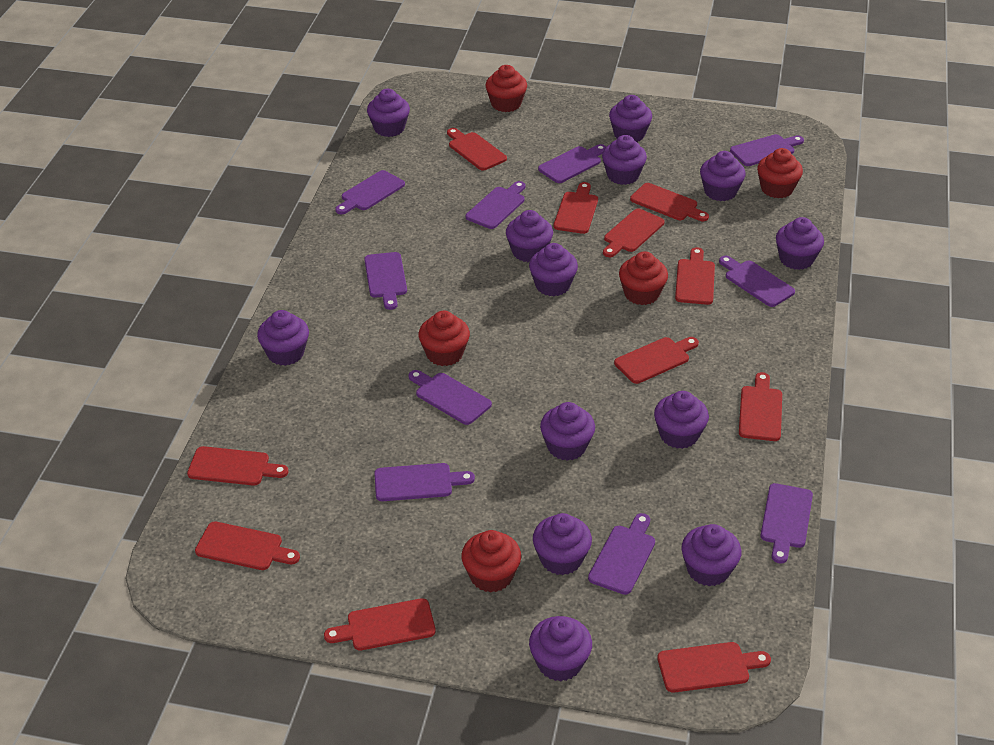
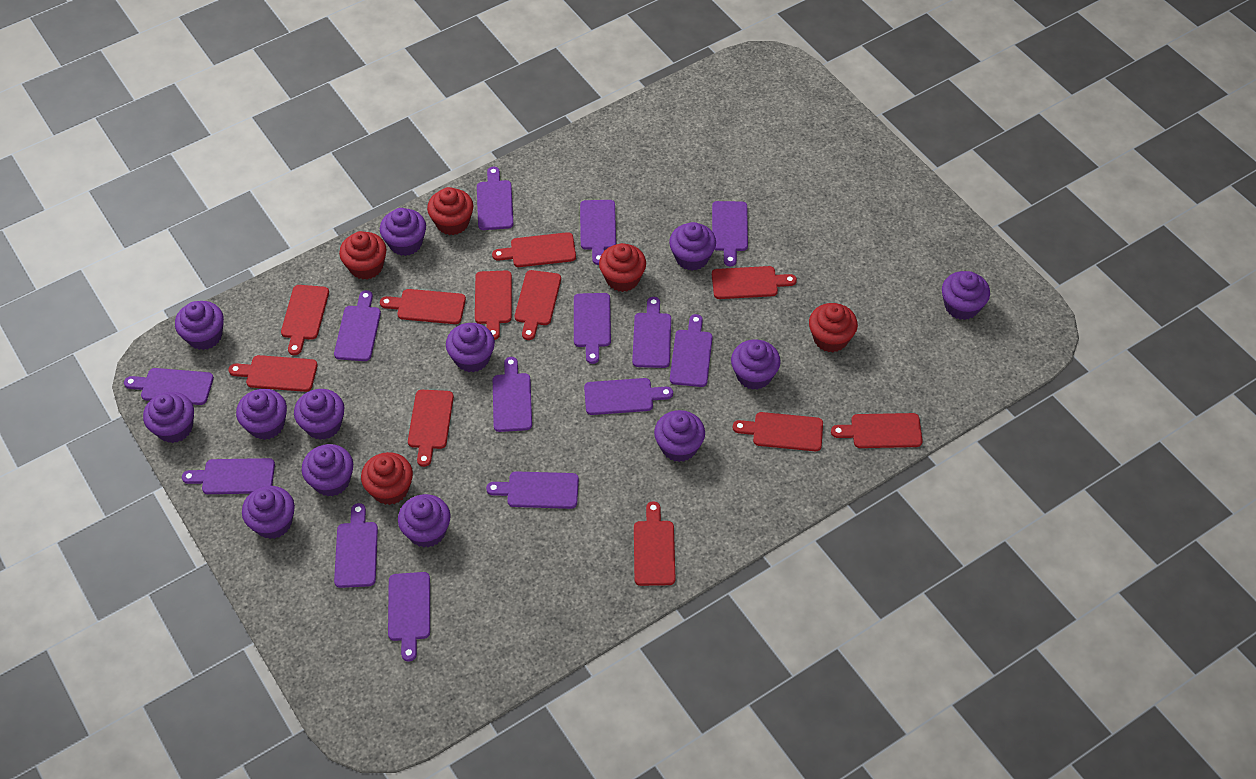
purple cutting board: [335,170,405,214] [364,252,407,310] [374,463,475,501] [408,370,492,425] [466,181,525,229] [538,144,606,183] [588,513,655,595] [719,256,795,307] [730,134,804,166] [760,483,813,563] = 10 -> [124,368,214,405] [182,458,275,494] [334,290,381,361] [334,503,378,588] [388,572,430,662] [477,167,514,230] [486,471,579,509] [493,357,532,432] [574,293,611,364] [580,200,616,265] [584,378,673,415] [632,297,671,368] [670,314,713,387] [712,201,748,267] = 14

